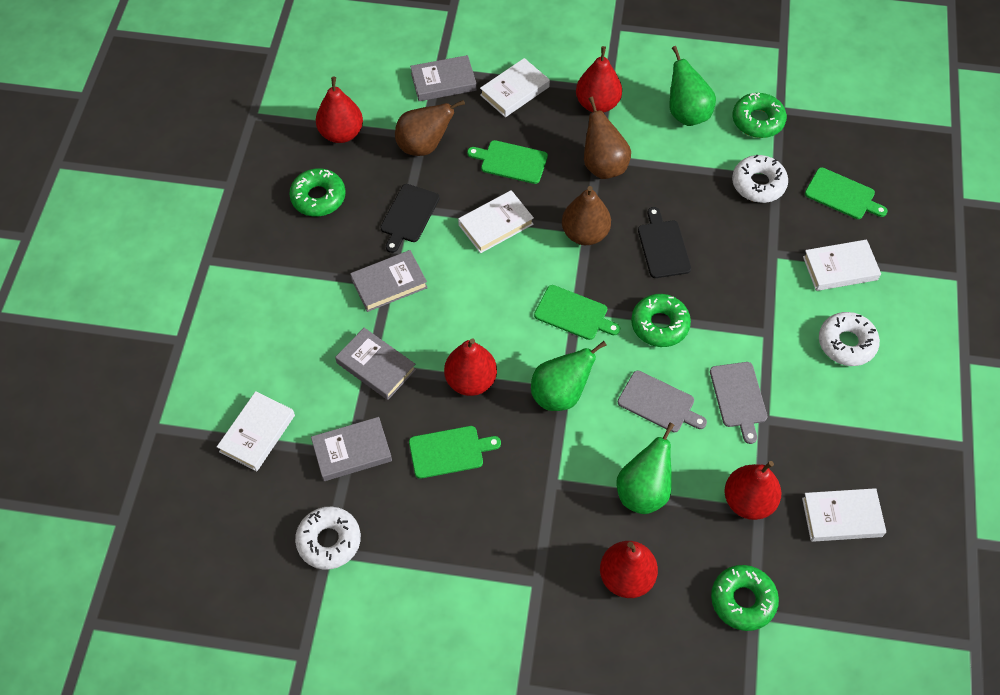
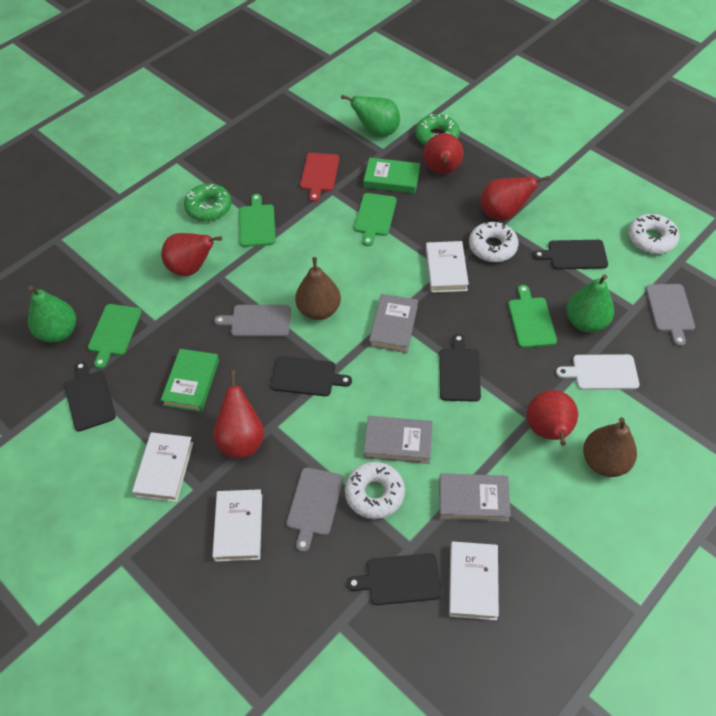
black cutting board: [380,184,440,253] [638,207,691,278] = 2 -> [64,361,116,432] [271,356,352,396] [347,553,442,605] [439,334,481,402] [533,240,608,269] = 5
brown pear: [395,100,465,156] [562,186,611,245] [584,97,631,179] = 3 -> [295,257,341,320] [583,417,637,477] = 2
green book: none = 0 -> [161,349,219,412] [364,158,420,194] = 2
green donut: [289,168,346,216] [631,294,691,347] [711,565,779,631] [732,93,787,138] = 4 -> [184,184,231,221] [415,114,460,145] = 2
grey book: [311,417,392,481] [335,328,416,400] [350,250,428,312] [410,55,477,101] = 4 -> [364,416,433,464] [369,294,418,353] [439,473,511,522] = 3
grey cutting board: [618,371,707,432] [710,362,767,444] = 2 -> [214,305,291,337] [287,467,343,552] [646,284,695,347] = 3
red cutting board: none = 0 -> [300,153,339,202] = 1
white book: [217,391,295,471] [458,190,534,253] [480,58,550,117] [802,488,886,542] [803,239,881,291] = 5 -> [132,432,194,502] [212,489,262,562] [426,241,469,293] [449,541,499,620] = 4
white cutting board: none = 0 -> [556,354,639,390] = 1

